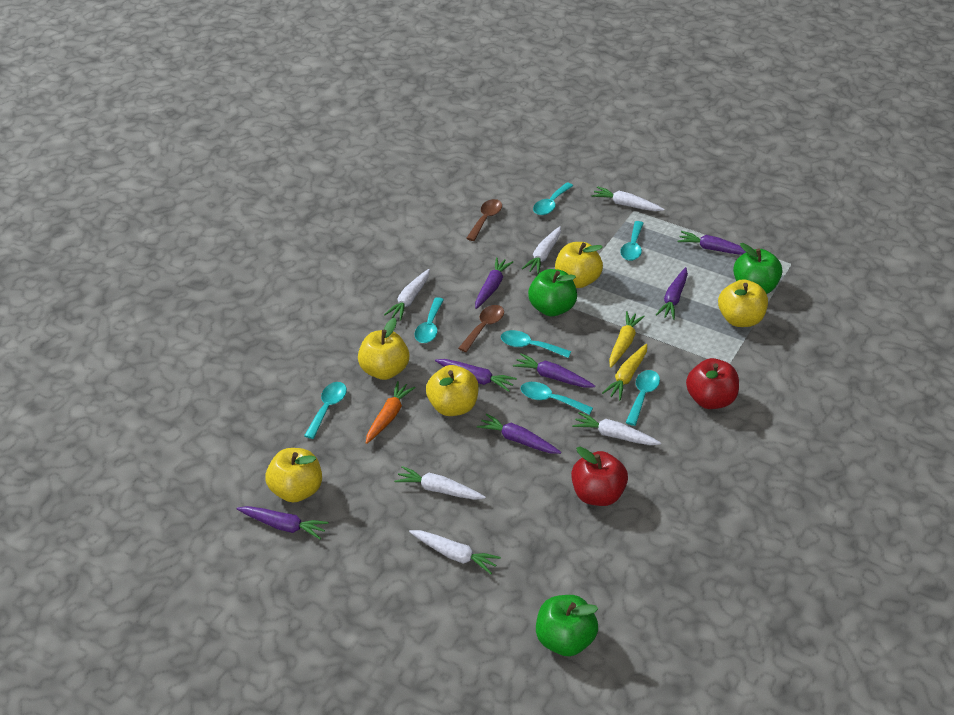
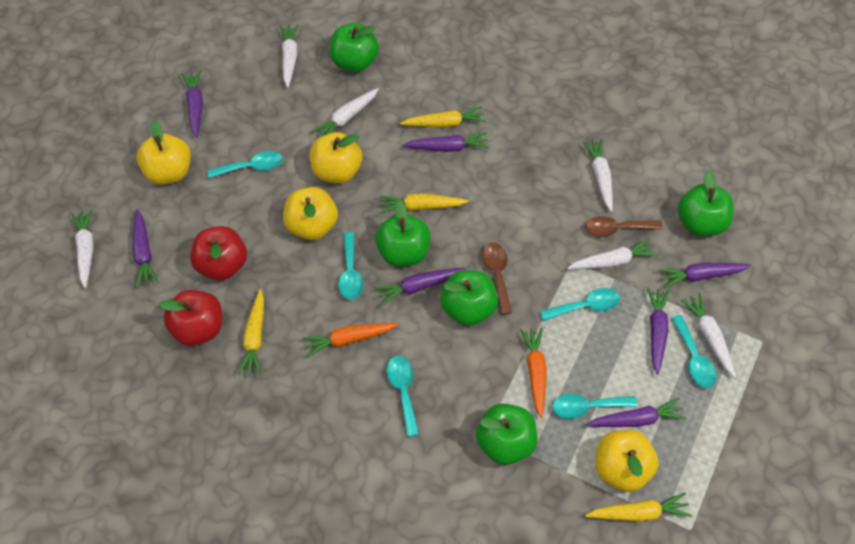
green apple: [528,269,577,316] [536,595,598,656] [733,243,782,294] = 3 -> [330,23,379,72] [375,200,431,267] [440,270,498,326] [476,403,537,465] [678,171,734,236] = 5
orange carrot: [366,381,416,444] = 1 -> [302,323,398,357] [520,328,547,418] = 2
turquoise spoon: [304,382,347,439] [414,297,444,343] [501,330,571,358] [521,382,593,415] [533,182,573,215] [620,221,644,261] [625,370,660,426] = 7 -> [207,151,283,178] [338,232,364,300] [386,356,419,437] [540,288,620,321] [552,394,638,419] [671,315,717,388] = 6
yellow apple: [265,448,322,502] [358,318,409,380] [426,365,479,416] [555,242,603,288] [718,279,768,327] = 5 -> [137,120,191,185] [283,187,338,240] [310,132,363,184] [595,430,659,492] = 4
yellow carrot: [602,344,647,400] [609,311,645,368] = 2 -> [238,289,264,376] [379,193,469,213] [400,106,486,128] [585,493,691,521] = 4

